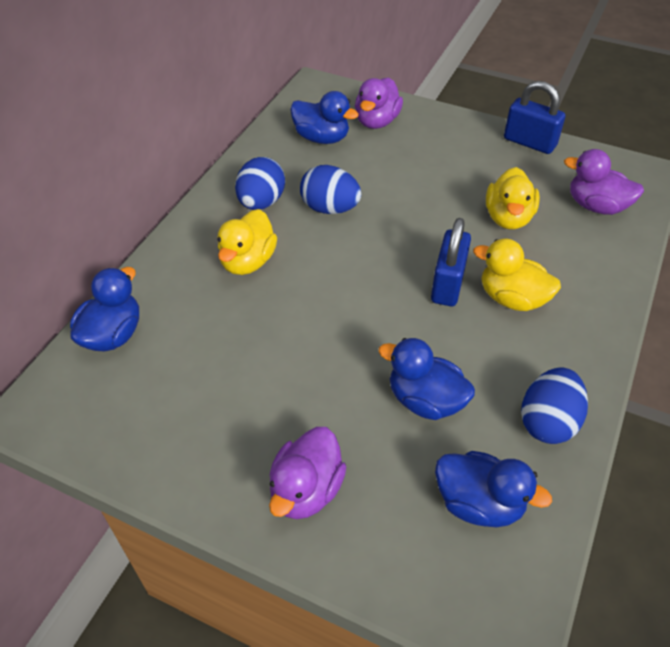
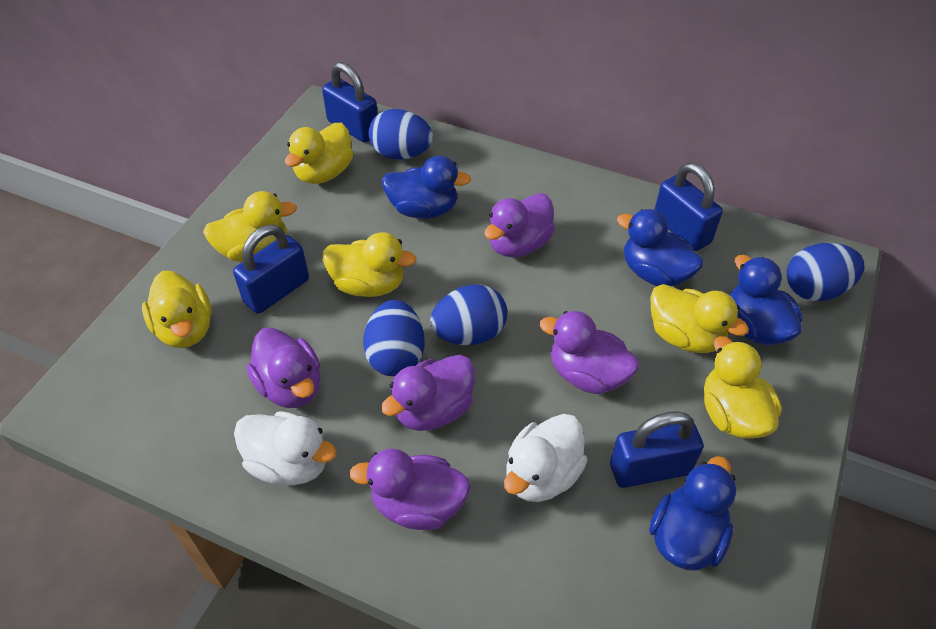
blue egg: [235,157,285,210] [300,165,361,214] [521,367,588,444] = 3 -> [363,300,424,376] [368,109,433,159] [430,285,507,345] [787,243,864,301] = 4
blue padlock: [431,218,471,306] [504,81,565,154] = 2 -> [233,225,309,314] [322,62,378,143] [610,411,704,488] [654,163,723,251] = 4
purple duck: [269,427,346,519] [355,77,403,129] [564,149,644,215] = 3 -> [247,328,321,408] [349,449,471,530] [381,355,475,431] [484,193,555,257] [539,311,639,394] = 5
white duck: none = 0 -> [234,411,337,485] [504,414,588,502] = 2
yellow duck: [217,209,277,275] [473,239,561,311] [486,167,540,229] = 3 -> [142,271,211,348] [203,191,297,262] [285,123,353,184] [323,232,416,297] [650,284,749,353] [704,336,782,439] = 6

